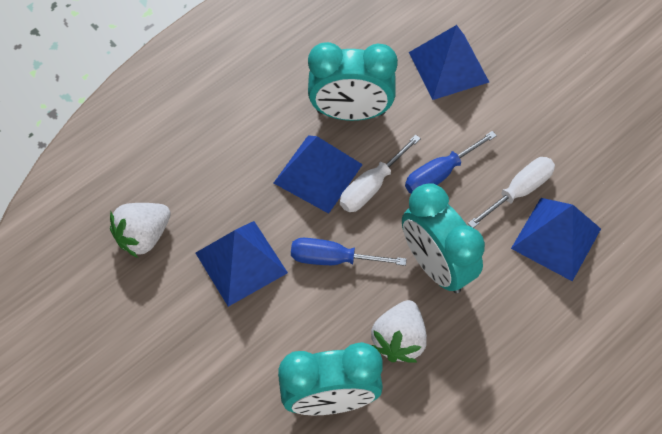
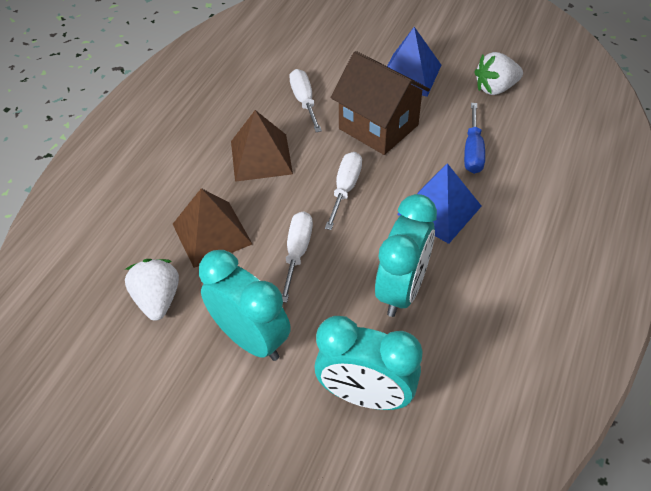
blue pyramid: [196,221,288,307] [274,135,363,214] [409,25,489,100] [511,198,601,281] = 4 -> [387,27,441,97] [397,163,482,244] = 2
blue screwdriver: [291,238,407,266] [405,131,497,194] = 2 -> [464,103,485,174] = 1
brown house: none = 0 -> [331,51,430,155] = 1
brown pyramid: none = 0 -> [173,188,252,268] [231,110,293,182] = 2
white screwdriver: [340,134,421,212] [468,157,555,228] = 2 -> [282,211,313,303] [289,69,322,132] [325,152,362,230] = 3

